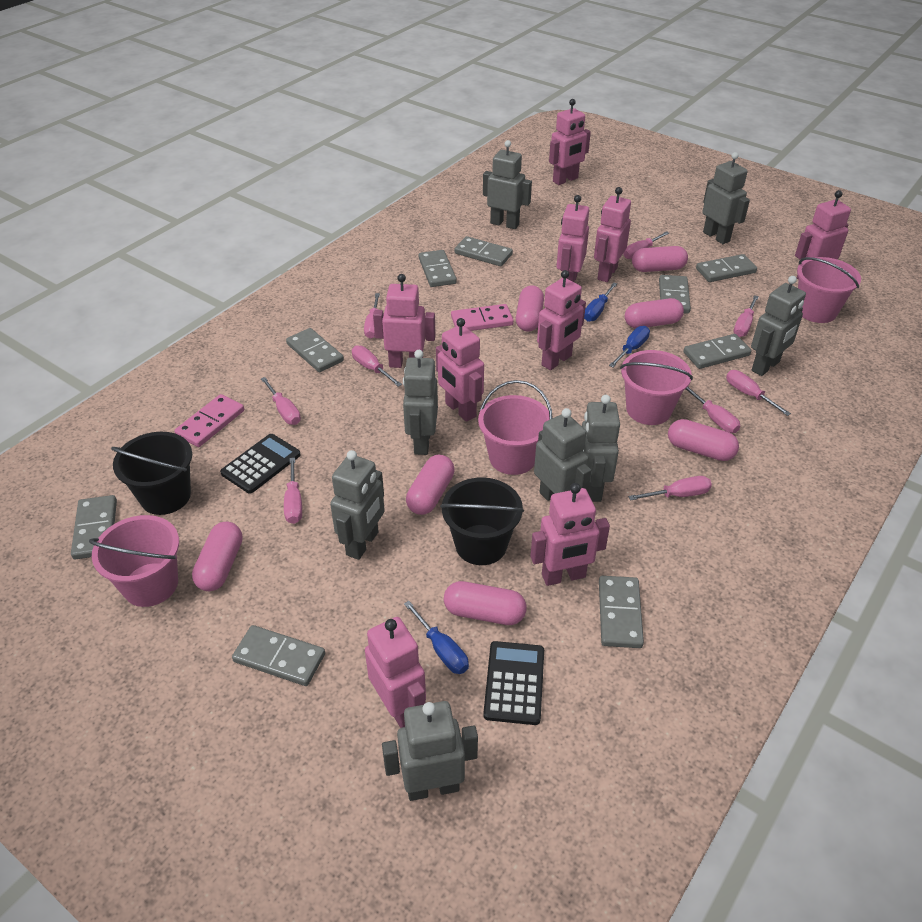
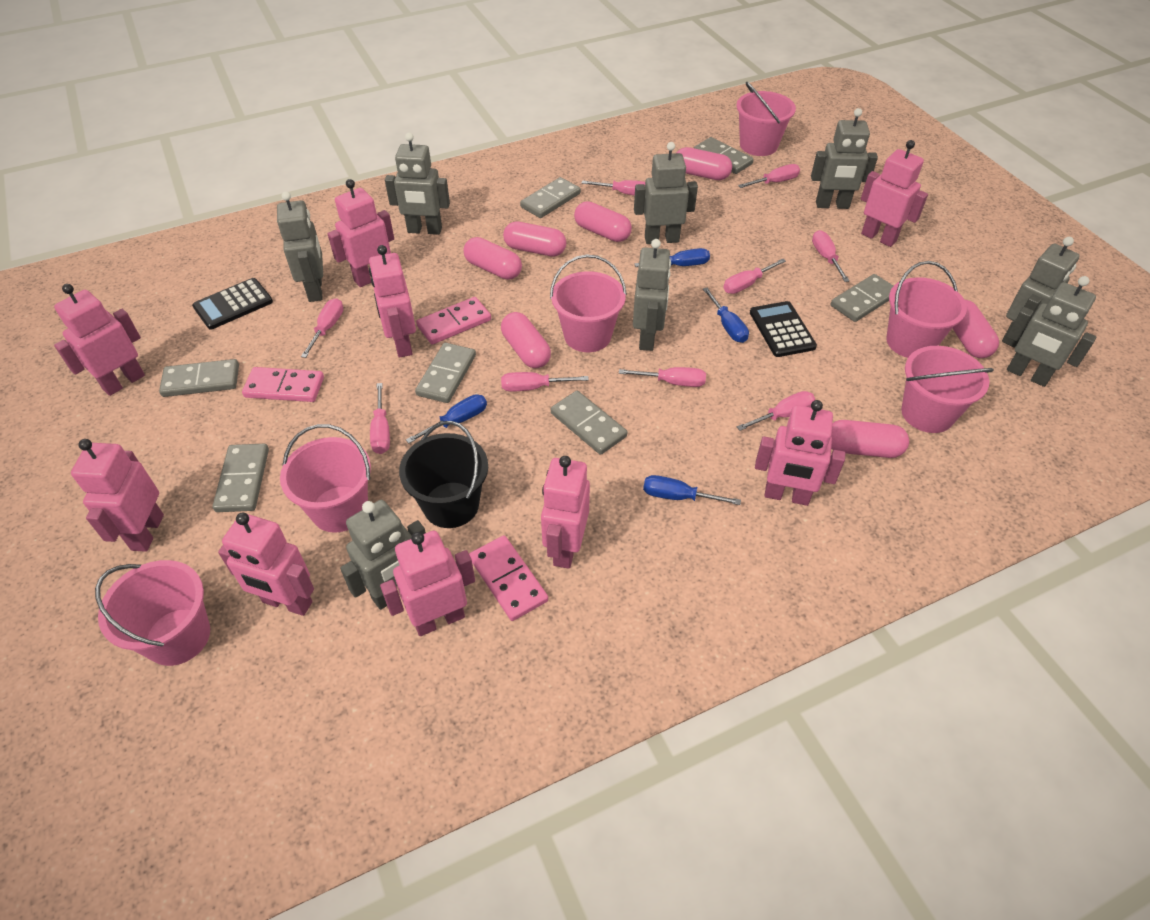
black bucket: [111,432,192,515] [440,478,524,565] = 2 -> [399,421,488,528] = 1
blue screwdriver: [404,601,469,674] [584,282,617,322] [609,326,650,367] = 3 -> [406,394,487,444] [634,248,710,267] [643,475,741,505] [703,288,749,343] = 4
grey domino: [71,495,117,560] [232,625,325,686] [286,328,344,372] [419,250,457,287] [454,236,513,266] [599,576,644,648] [659,275,691,314] [683,334,751,369] [696,254,757,282] = 9 -> [159,359,239,397] [213,444,269,512] [415,343,476,403] [520,177,581,218] [551,391,627,455] [694,137,754,174] [831,274,893,322] = 7
pink bucket: [89,515,179,607] [478,380,552,475] [620,350,693,425] [797,257,861,323] = 4 -> [95,560,210,666] [280,424,371,533] [550,255,627,352] [736,82,796,156] [886,261,967,358] [901,346,994,433] = 6
pink domino: [174,394,244,447] [451,304,514,331] = 2 -> [242,367,324,402] [416,297,491,345] [469,536,548,621] = 3

